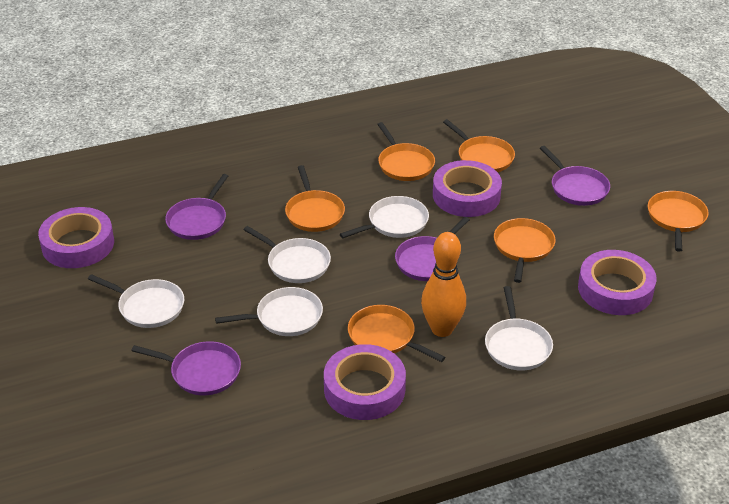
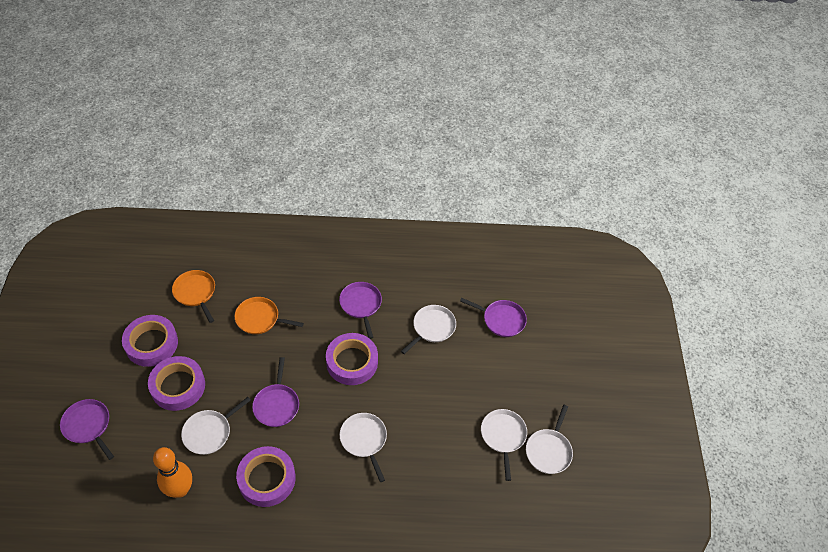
orange pan: [285,165,345,232] [348,305,445,362] [377,122,435,181] [443,119,515,172] [494,218,555,283] [648,191,709,252] = 6 -> [172,270,215,323] [235,297,304,334] = 2

